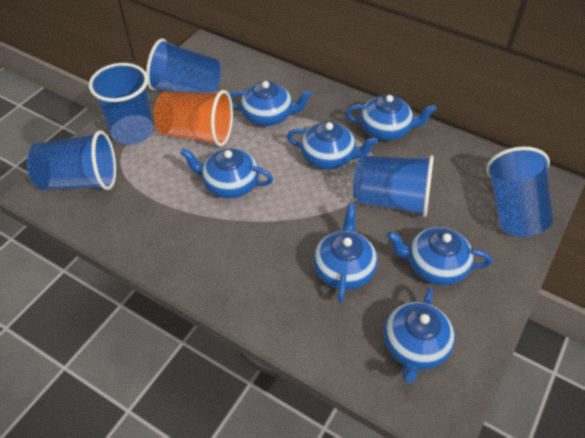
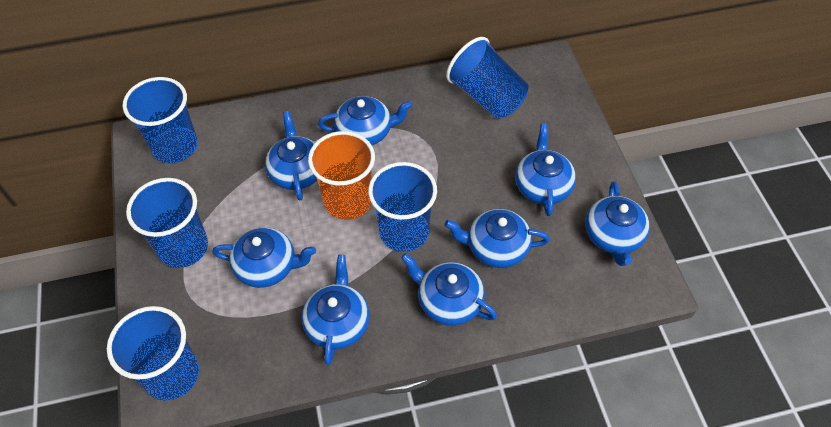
blue teapot: [180,148,273,198] [229,81,313,126] [287,121,378,169] [313,204,378,303] [346,95,437,141] [384,287,455,383] [387,227,492,285] = 7 -> [212,227,316,288] [265,111,317,200] [302,255,370,365] [318,96,413,145] [401,253,497,326] [444,209,550,268] [515,124,576,216] [585,181,650,266] = 8

